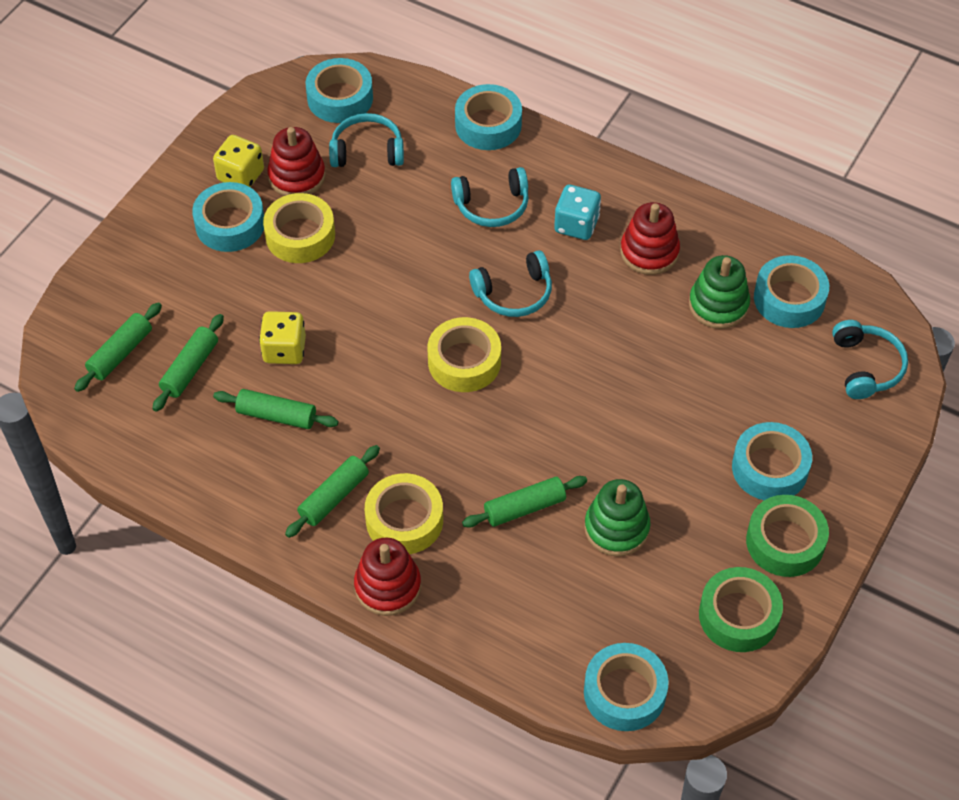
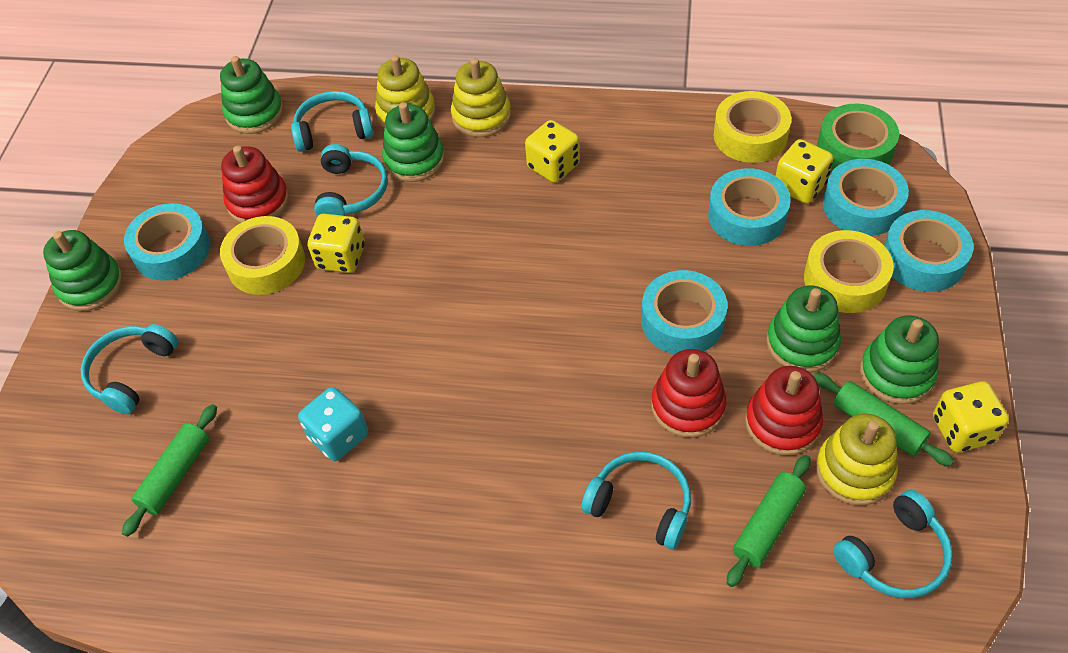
green rolling pin: [74,302,162,392] [152,314,224,412] [213,389,339,429] [285,445,380,538] [462,476,587,528] = 5 -> [122,404,217,537] [727,455,811,587] [813,373,954,466] = 3
green stacking toy: [584,479,651,556] [689,255,750,329] = 2 -> [43,230,123,311] [220,56,284,134] [382,102,445,182] [766,286,841,372] [860,315,939,404] = 5
green tape: [699,567,783,652] [746,495,829,577] = 2 -> [817,103,899,170] = 1
turquoise headphones: [329,113,404,167] [451,167,529,227] [469,250,552,317] [832,320,908,399] = 4 -> [81,324,178,414] [291,91,374,152] [314,144,388,217] [581,452,691,549] [833,490,953,598] = 5
turquoise tape: [192,182,264,252] [306,58,373,123] [455,84,522,150] [584,643,668,731] [732,422,812,500] [754,255,829,328] = 6 -> [124,203,210,281] [641,270,727,354] [708,168,791,246] [823,159,909,236] [884,210,973,292] = 5
yellow dice: [213,135,264,187] [259,311,306,364] = 2 -> [308,214,365,273] [525,120,580,183] [776,139,833,204] [933,381,1009,452] = 4
yellow stacking toy: none = 0 -> [375,55,436,128] [451,58,511,137] [816,414,898,506] = 3

